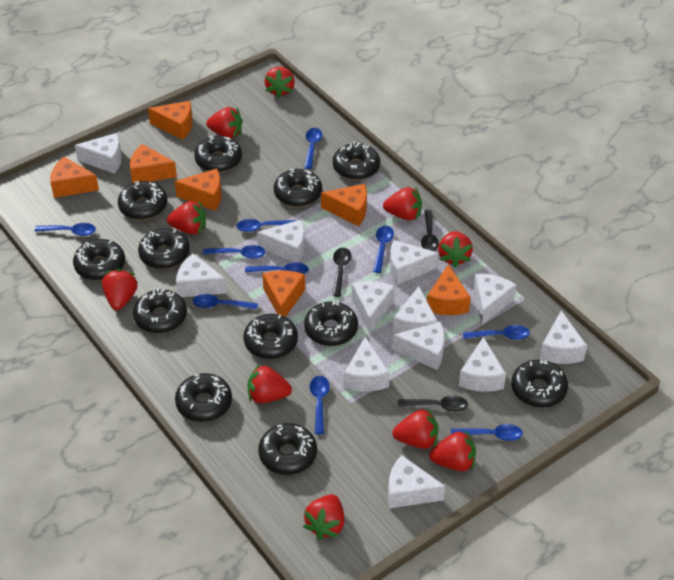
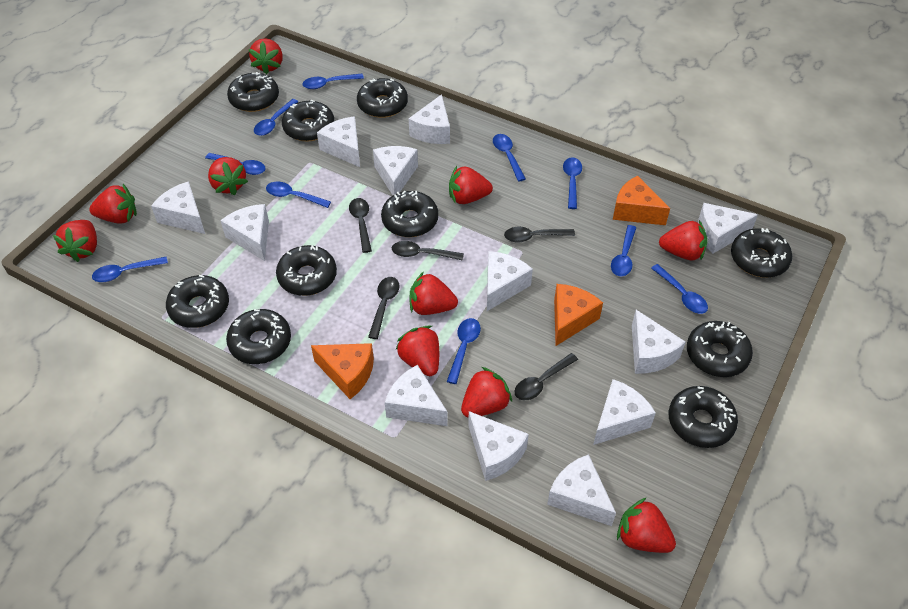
black donut: [73,239,125,280] [118,181,167,220] [133,288,187,333] [138,228,190,269] [175,373,232,422] [194,136,242,172] [244,314,298,359] [258,423,317,475] [274,169,322,207] [304,301,358,346] [333,142,380,180] [511,360,568,408] = 12 -> [166,275,229,328] [226,309,291,364] [227,72,279,112] [276,245,337,296] [282,100,334,142] [357,78,408,118] [381,191,438,237] [669,386,738,448] [687,321,753,377] [731,228,792,278] = 10
black spoon: [332,248,351,297] [398,396,468,412] [421,210,439,251] = 3 -> [349,198,372,253] [368,277,400,339] [392,241,464,261] [504,227,575,242] [514,353,578,400] = 5
orange cheese: [50,157,99,198] [130,144,177,183] [148,101,193,140] [174,169,222,211] [262,270,305,317] [321,184,367,226] [427,264,471,315] = 7 -> [311,343,374,399] [554,284,603,346] [613,176,670,225] = 3

